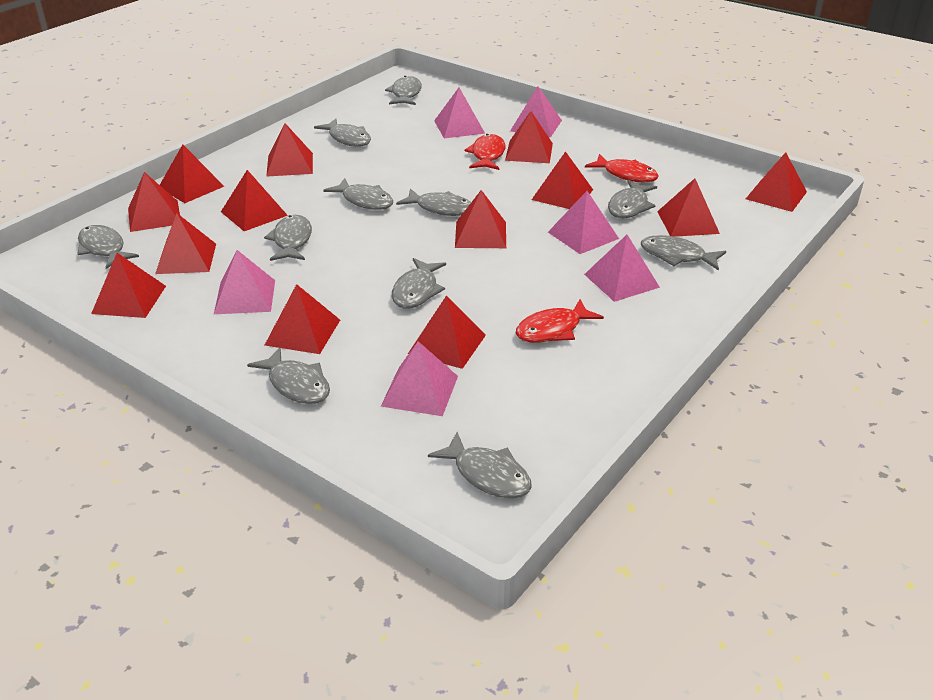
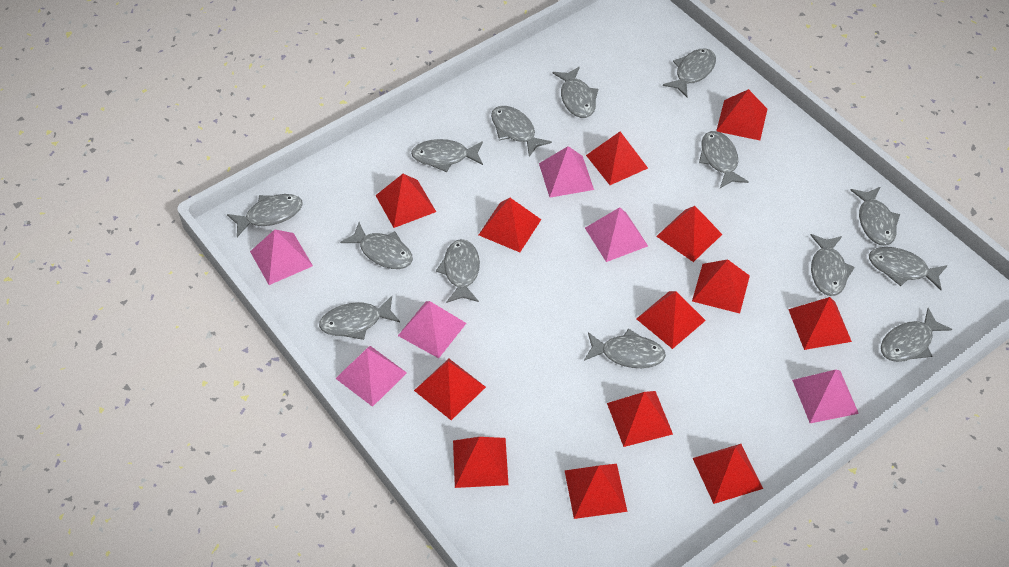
grey fish: [77,225,139,269] [247,347,330,404] [264,215,312,261] [314,119,371,147] [323,178,393,210] [385,76,422,105] [392,258,446,309] [396,189,471,216] [428,432,532,499] [608,180,657,218] [641,235,726,271] = 11 -> [227,194,303,237] [319,296,400,340] [340,222,413,269] [411,139,483,172] [436,239,480,303] [491,106,552,157] [552,67,598,118] [584,329,666,368] [663,48,716,97] [699,131,749,188] [810,234,855,296] [851,187,900,246] [869,247,948,290] [881,308,952,362] = 14
red fish: [464,134,505,170] [516,299,604,343] [585,154,659,182] = 3 -> none = 0

